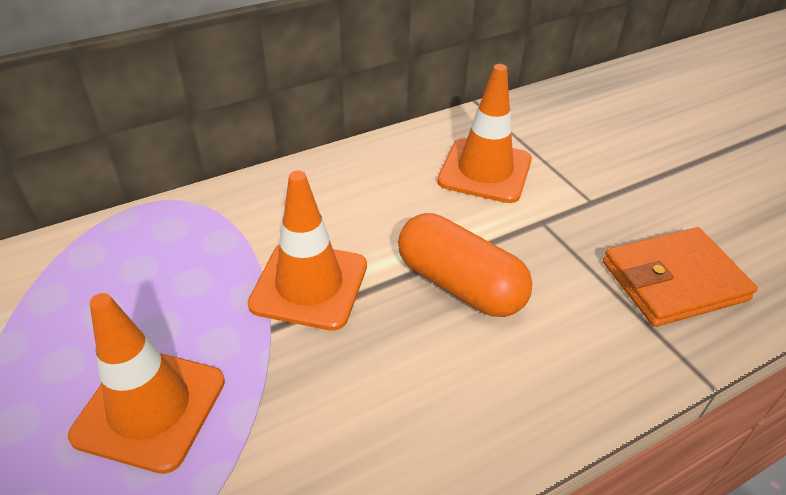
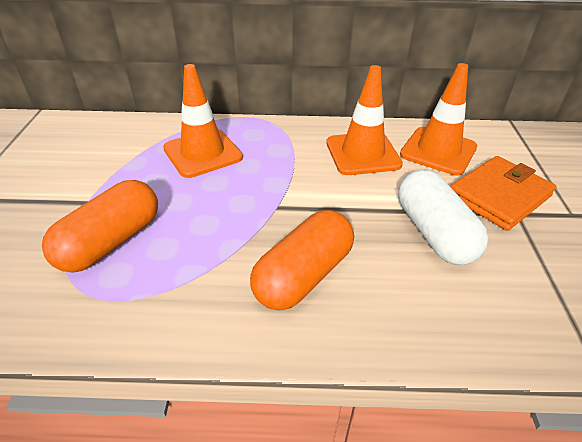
orange capsule: [398,213,533,317] = 1 -> [42,180,158,273] [250,210,354,310] = 2
white capsule: none = 0 -> [398,170,488,265] = 1

